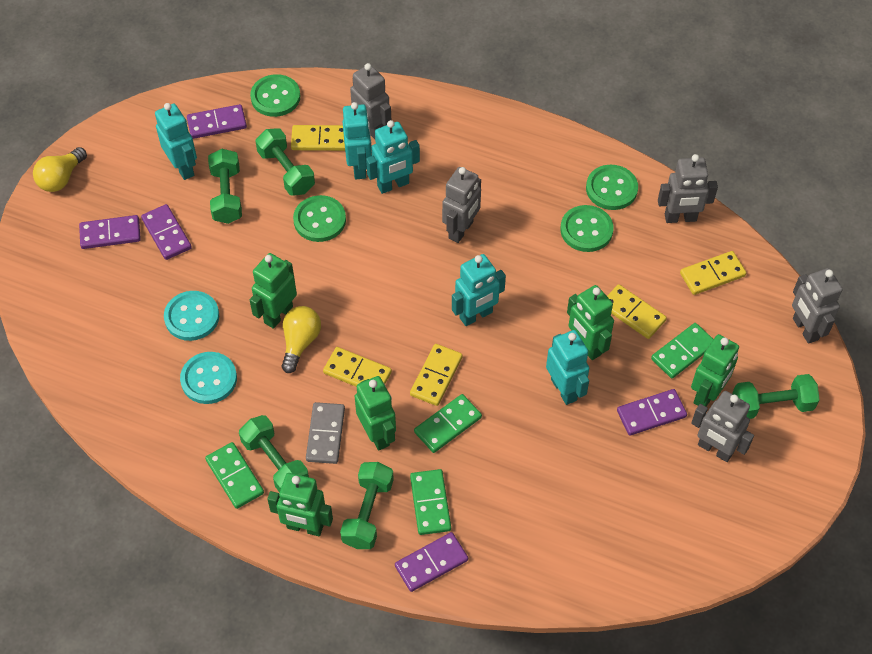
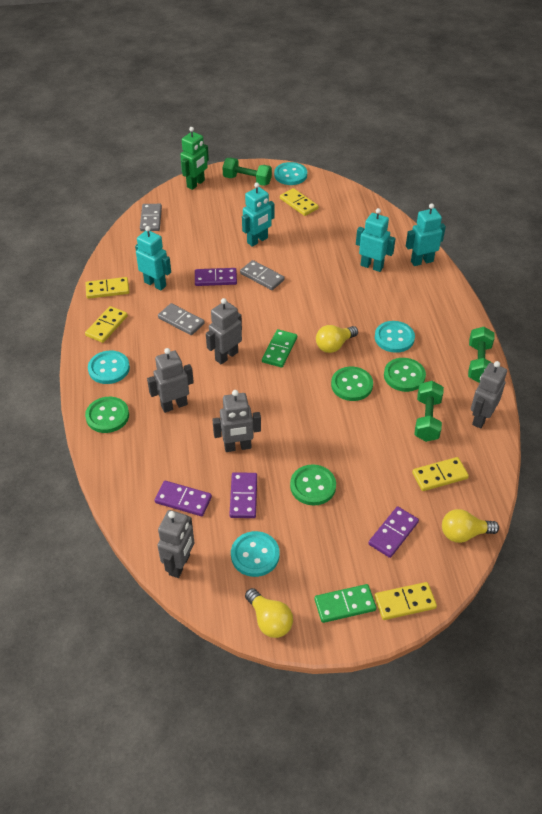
green domino: [205,442,264,509] [410,469,451,535] [414,394,482,453] [651,323,714,378] = 4 -> [262,329,297,368] [314,584,376,623] = 2
green dumbbell: [208,149,242,224] [239,415,309,493] [256,128,315,196] [340,462,394,549] [732,374,820,419] = 5 -> [223,158,272,186] [414,381,444,442] [468,327,495,383] = 3
green robot: [250,253,297,329] [267,473,333,536] [355,376,396,450] [567,285,614,360] [691,334,739,407] = 5 -> [180,127,209,190] = 1
grey domino: [306,402,345,464] = 1 -> [140,204,162,231] [158,303,205,335] [240,260,285,290] = 3
purple domino: [79,215,141,249] [141,204,192,260] [187,104,247,139] [395,532,468,592] [617,389,687,436] = 5 -> [155,481,212,516] [195,268,237,286] [230,472,257,518] [368,506,419,558] = 4
turquoise button: [164,291,219,341] [180,352,237,404] = 2 -> [88,351,130,384] [231,531,280,577] [274,162,307,185] [375,321,415,353] = 4
turquoise robot: [155,103,197,180] [343,102,372,179] [366,120,420,194] [452,254,506,326] [546,330,589,405] = 5 -> [135,226,171,290] [242,182,275,247] [356,208,396,272] [406,203,446,266] = 4
yellow light bulb: [33,147,87,192] [282,306,321,373] = 2 -> [245,588,293,638] [316,325,358,353] [442,509,499,543] = 3

